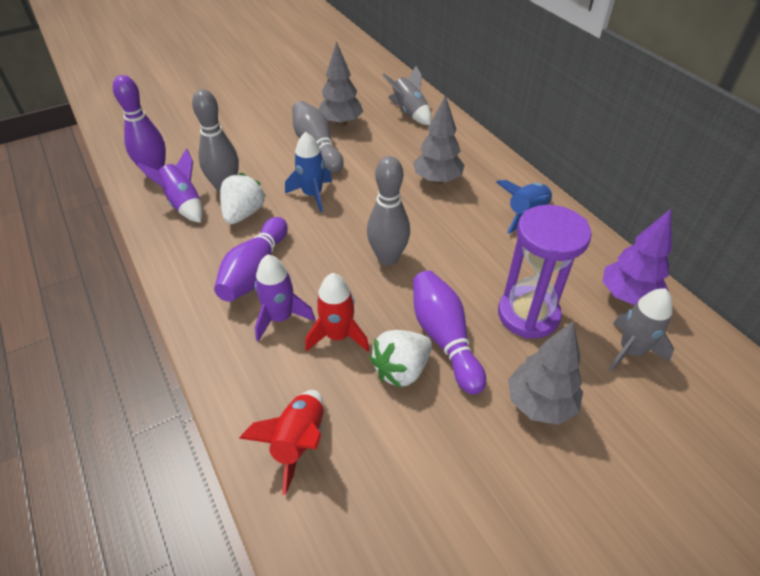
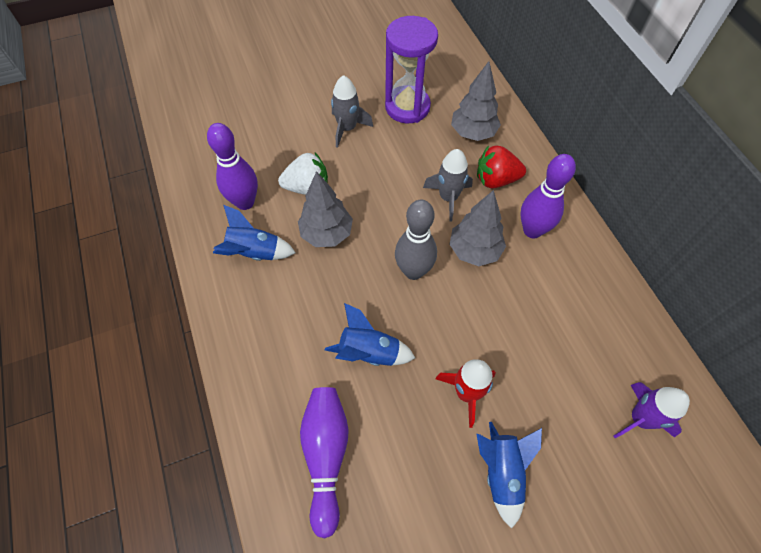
blue rocket: [285,132,332,213] [496,180,552,234] = 2 -> [213,205,296,261] [325,303,415,366] [477,422,542,529] = 3
grey bowling pin: [192,89,239,193] [292,101,344,173] [367,156,410,266] = 3 -> [395,200,437,280] = 1
purple rocket: [137,148,203,223] [255,254,315,341] = 2 -> [613,382,690,438] = 1
purple tree: [602,209,672,305] = 1 -> none = 0
red rocket: [239,390,324,495] [305,273,369,352] = 2 -> [436,359,496,428] = 1
red strawberry: none = 0 -> [477,145,526,189] = 1
white strawberry: [220,173,265,224] [370,330,432,388] = 2 -> [278,153,328,195] = 1

